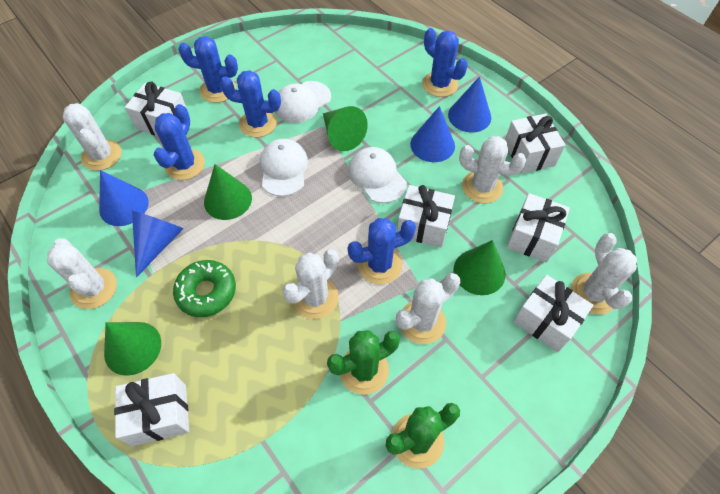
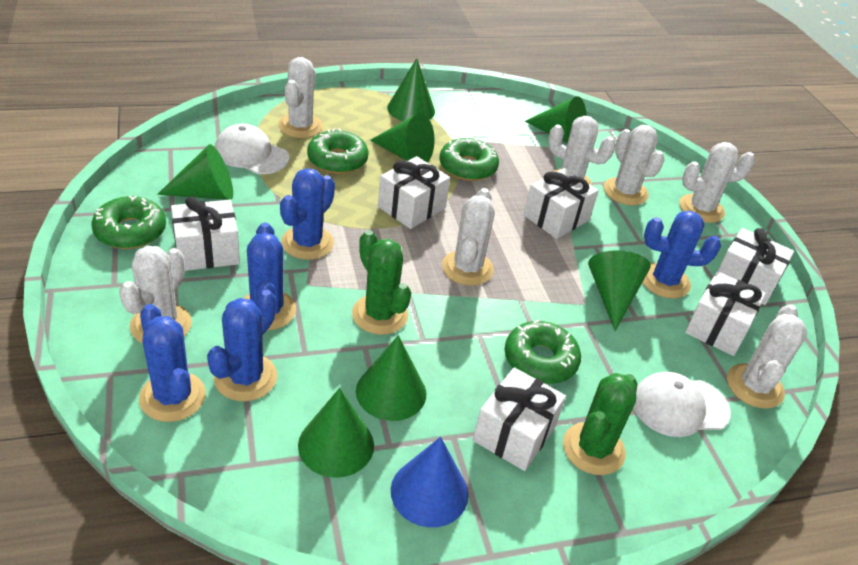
blue cone: [99,170,149,226] [132,211,184,277] [410,106,455,162] [448,76,491,132] = 4 -> [391,437,468,527] = 1
green cone: [104,322,161,376] [204,164,252,220] [323,106,368,151] [453,240,505,295] = 4 -> [157,144,233,200] [298,388,374,478] [356,335,426,421] [370,113,434,163] [387,58,435,121] [524,96,587,143] [588,250,651,331] = 7
green donut: [173,260,236,317] = 1 -> [91,196,166,249] [307,128,369,174] [440,138,499,181] [505,319,581,384] = 4
white cactus: [47,238,117,309] [63,103,122,171] [282,249,339,319] [396,273,460,344] [459,136,526,203] [571,233,637,314] = 6 -> [119,246,192,343] [278,57,323,138] [442,188,495,286] [548,116,616,185] [604,125,665,205] [679,142,755,223] [727,304,807,409] = 7
white cap: [260,139,308,196] [275,81,331,123] [348,147,407,203] = 3 -> [215,124,289,174] [633,372,731,437] = 2

